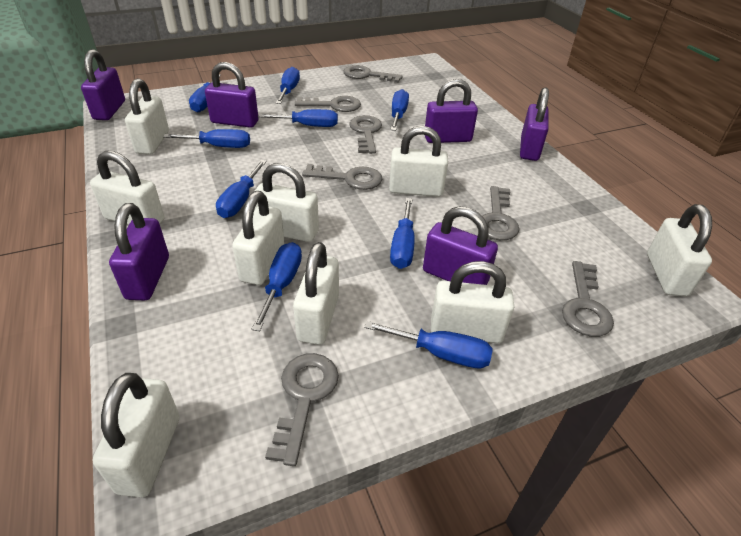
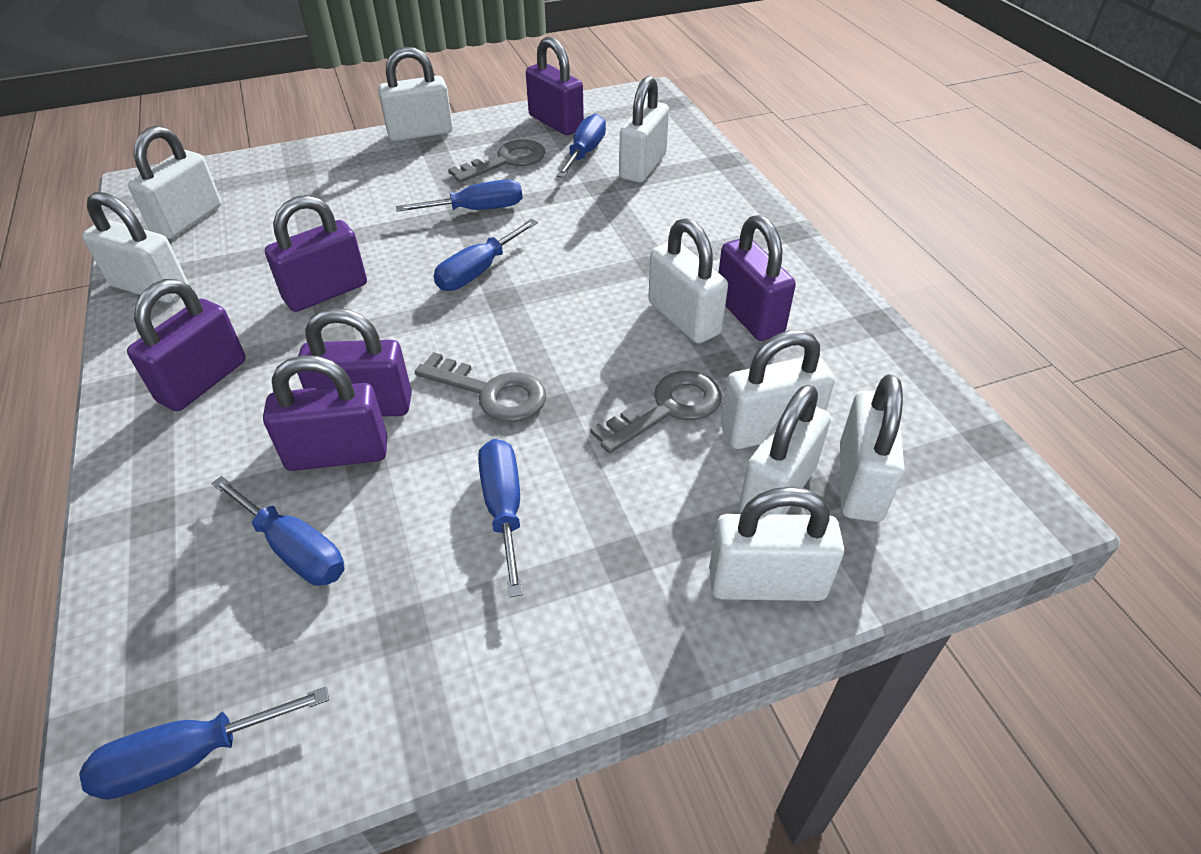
blue screwdriver: [163,129,250,148] [189,74,221,113] [216,160,267,218] [252,242,302,331] [258,109,338,127] [276,67,300,104] [364,321,493,369] [390,198,415,269] [391,89,409,131] = 9 -> [79,687,329,800] [211,476,344,586] [396,179,522,212] [434,219,538,291] [478,439,523,597] [556,114,606,178] = 6
grey key: [265,353,339,466] [295,96,361,112] [302,164,382,190] [343,65,403,83] [349,115,382,154] [482,186,519,240] [562,261,614,337] = 7 -> [415,352,546,422] [448,139,545,183] [590,371,722,453] = 3

